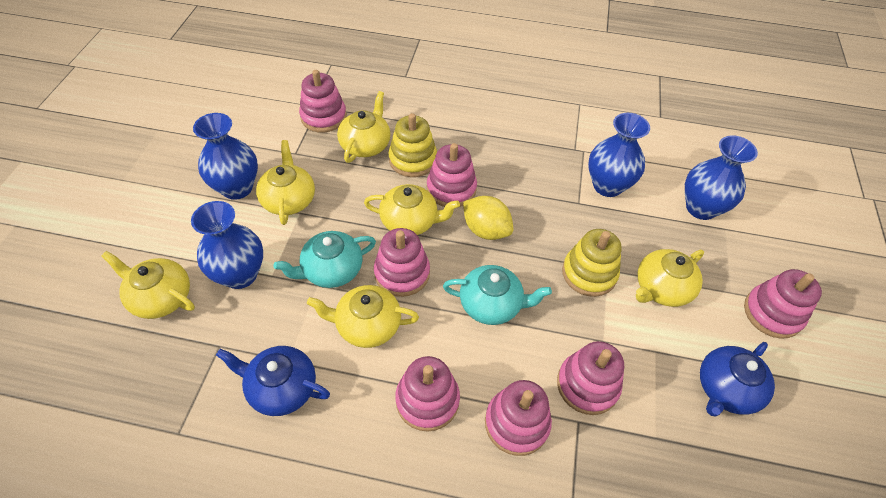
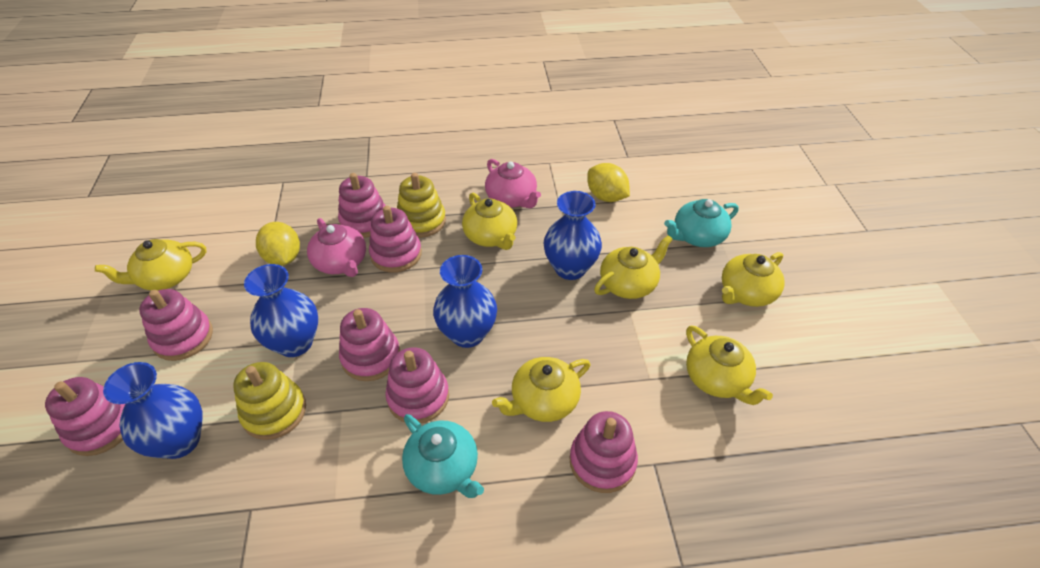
blue teapot: [216,346,330,416] [700,342,775,417] = 2 -> none = 0
pink teapot: none = 0 -> [307,218,366,277] [485,159,541,208] = 2
yellow lemon: [463,196,513,240] = 1 -> [256,222,300,266] [587,163,630,202] = 2

